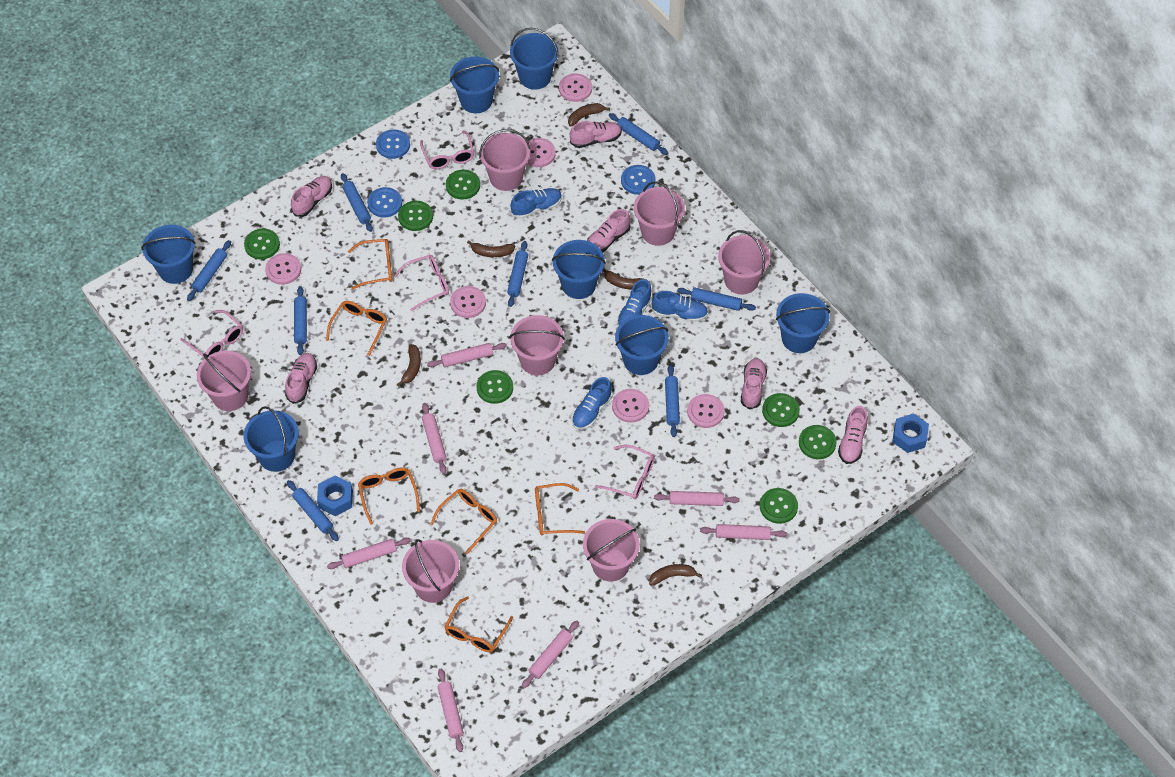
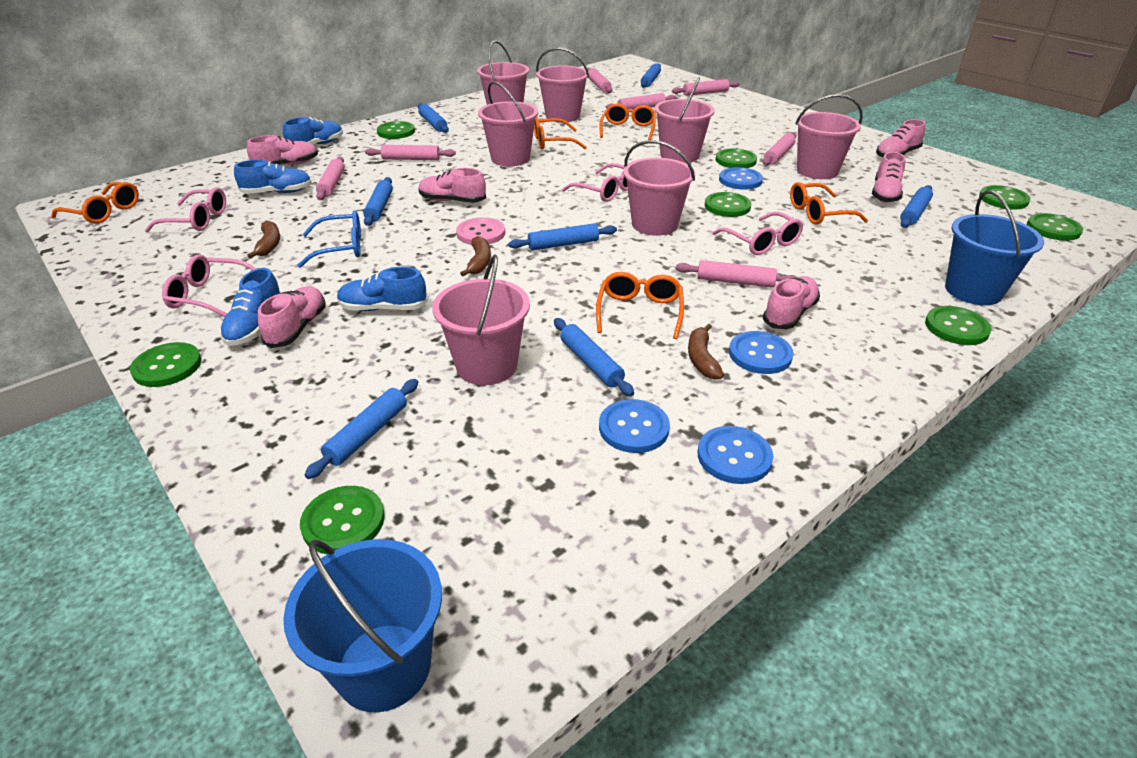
blue bucket: [141,225,196,284] [243,406,299,472] [450,56,499,113] [510,28,559,90] [552,240,606,299] [615,315,669,375] [776,293,830,353] = 7 -> [283,539,442,712] [945,190,1044,305] = 2
blue button: [367,187,402,218] [376,129,410,159] [621,165,656,195] = 3 -> [599,399,670,453] [698,426,773,484] [719,167,763,190] [729,331,793,374] = 4
blue glasses: none = 0 -> [297,210,361,268] = 1
blue nut: [317,475,353,516] [892,413,929,453] = 2 -> none = 0
blue rolling pin: [187,240,231,301] [287,480,339,541] [294,286,307,355] [341,173,373,232] [507,241,528,307] [609,113,668,155] [665,365,680,437] [677,288,756,311] = 8 -> [305,379,418,479] [363,177,393,226] [418,104,449,133] [508,223,617,251] [554,318,634,396] [641,63,661,88] [900,185,933,228] = 7
brown banana: [397,344,421,387] [467,240,515,257] [568,103,610,126] [603,268,648,290] [649,564,702,586] = 5 -> [247,221,280,259] [460,236,491,277] [688,324,724,380] = 3
green button: [244,228,280,259] [398,201,433,231] [446,170,480,200] [477,370,513,404] [760,488,798,524] [762,393,800,427] [799,425,837,459] = 7 -> [130,342,201,387] [300,486,385,554] [377,121,415,139] [705,192,752,217] [716,149,757,168] [925,306,991,345] [979,185,1031,209] [1027,213,1083,241] = 8
orange glasses: [326,301,387,356] [348,239,393,290] [358,467,420,525] [430,489,497,554] [445,596,513,652] [535,483,585,535] = 6 -> [51,182,139,224] [534,116,587,149] [596,272,684,339] [599,103,656,140] [790,182,868,225] = 5
pink button: [265,253,301,285] [450,286,486,318] [526,138,556,167] [559,74,592,102] [612,389,649,423] [687,394,725,428] = 6 -> [456,217,505,245] = 1

